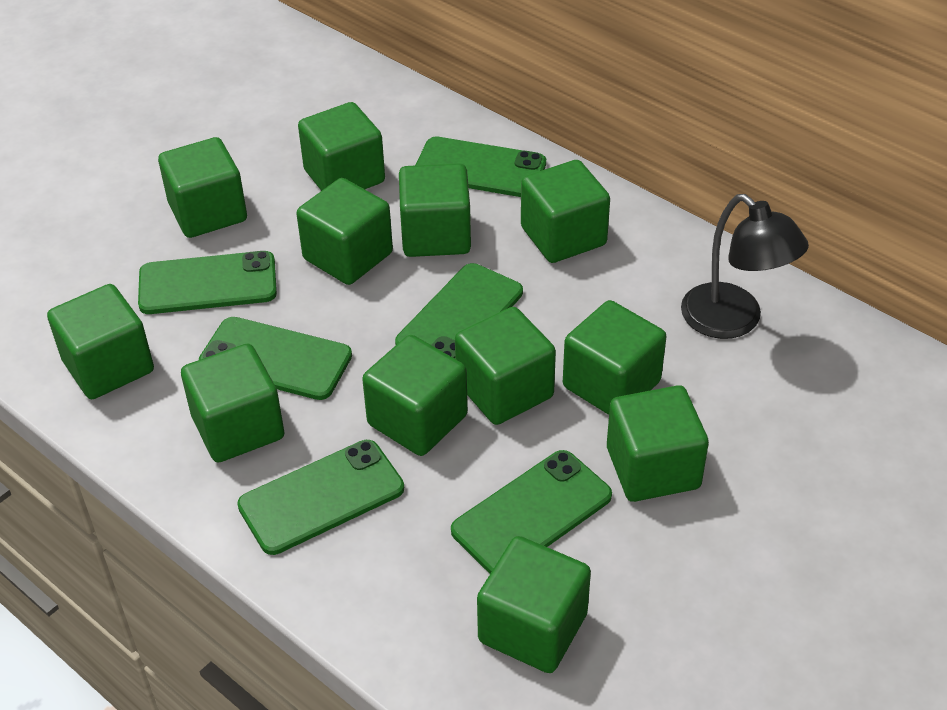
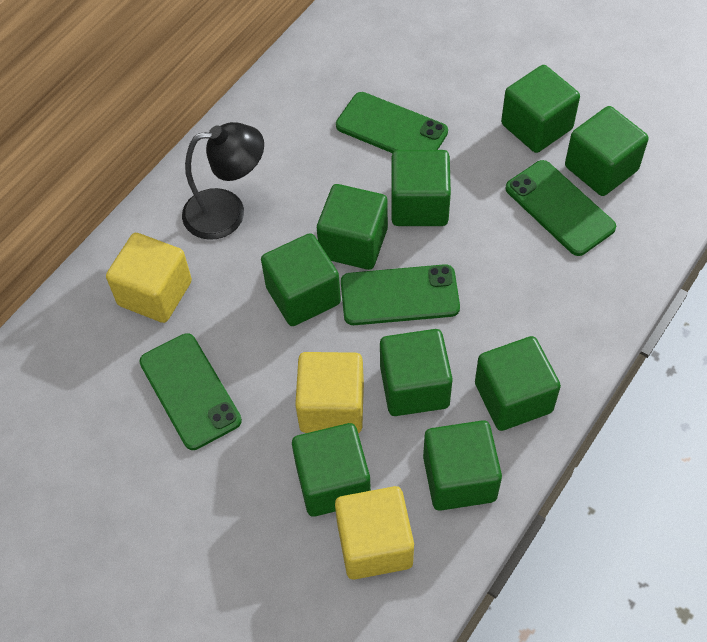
green cube: [47,284,154,399] [158,137,247,238] [181,344,284,463] [296,178,393,285] [298,102,385,191] [362,335,468,456] [399,163,471,257] [455,307,556,425] [477,536,591,673] [521,160,610,263] [563,300,666,415] [607,385,709,502] = 12 -> [261,233,341,326] [292,423,371,517] [317,184,388,270] [380,329,453,416] [391,150,451,226] [423,420,502,511] [475,336,561,431] [501,65,580,153] [565,106,649,196] = 9
green phone: [138,251,277,314] [199,317,352,400] [237,440,404,555] [395,263,523,359] [415,137,546,197] [451,450,612,574] = 6 -> [139,333,242,450] [336,92,448,153] [341,264,460,325] [505,160,616,256] = 4
yellow cube: none = 0 -> [106,233,192,323] [295,352,364,433] [335,486,414,579] = 3

